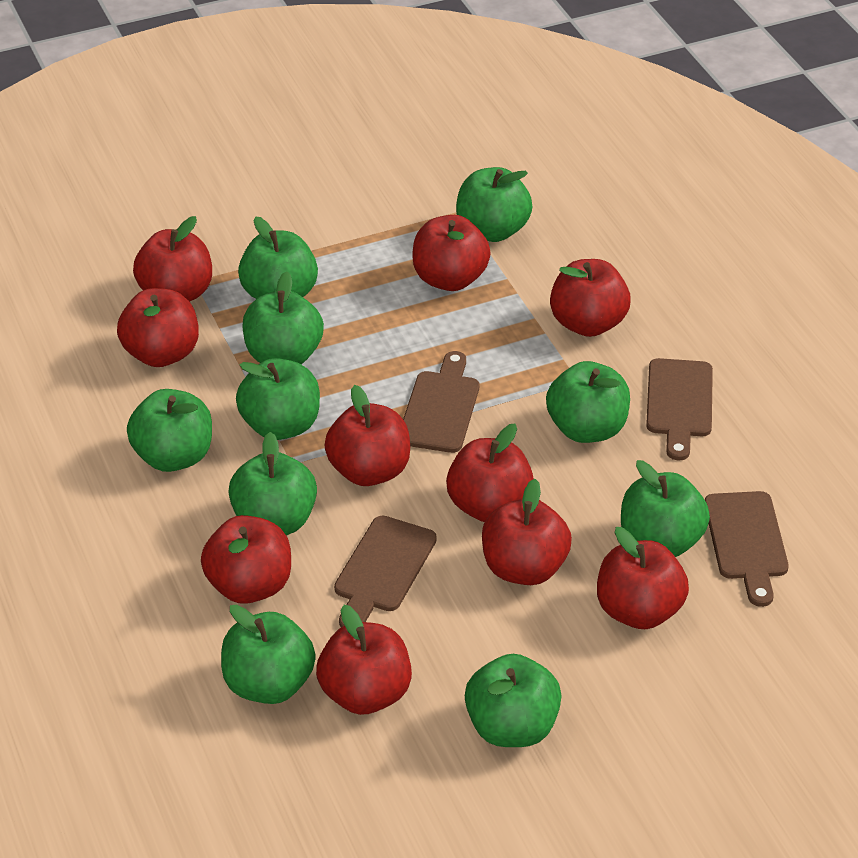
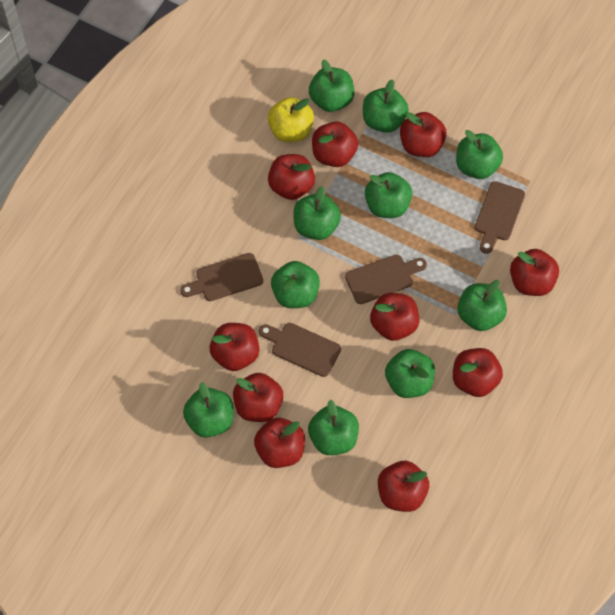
yellow apple: none = 0 -> [268,97,314,142] = 1

